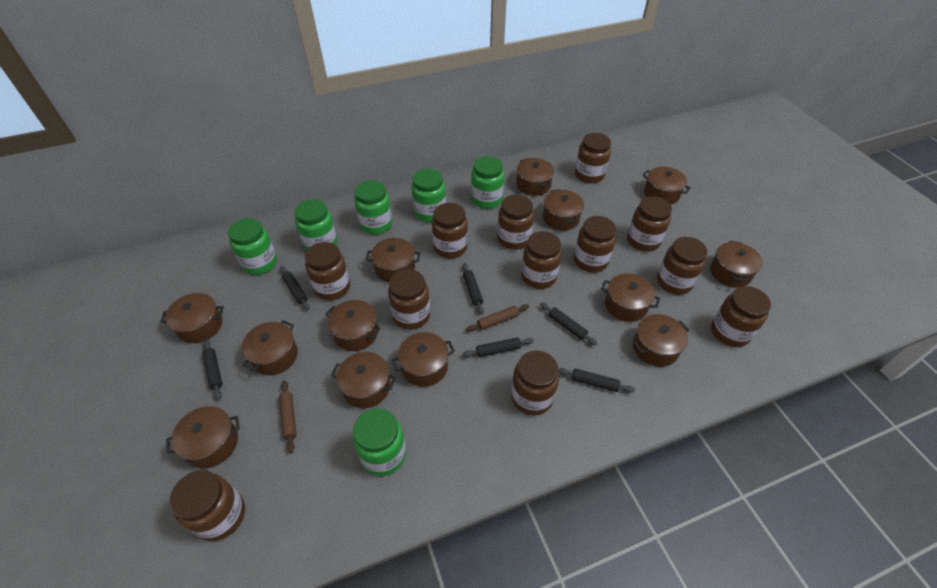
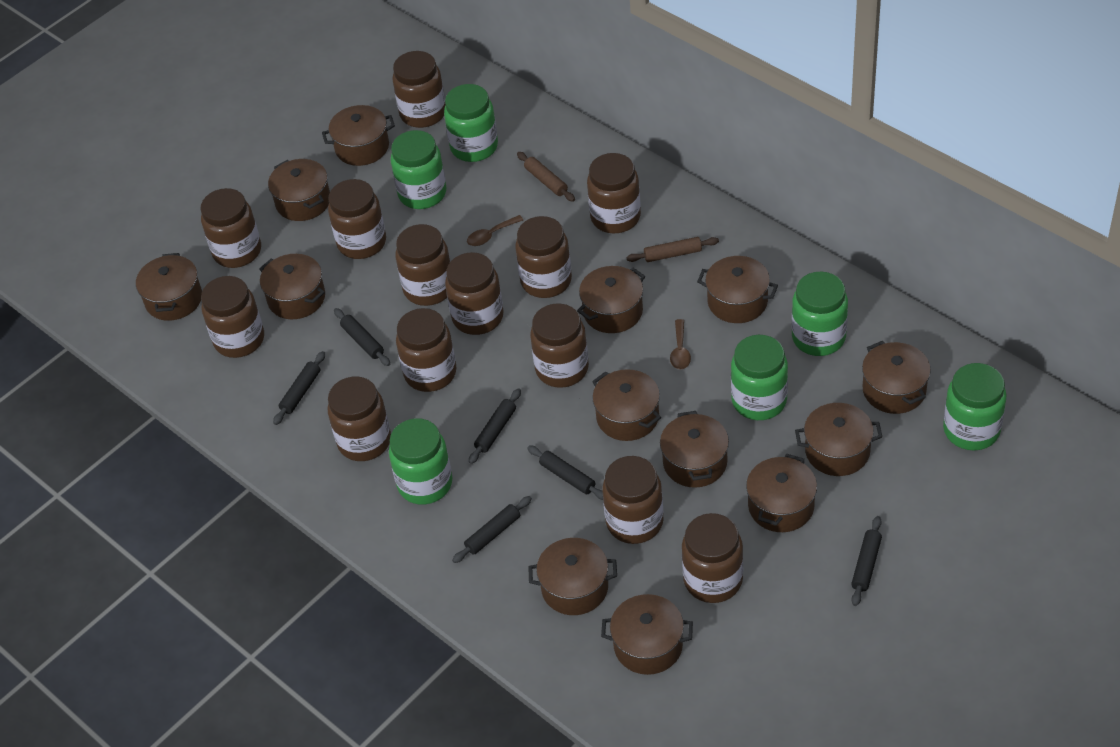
brown jar: [169,470,245,541] [305,242,350,300] [388,269,430,330] [432,203,468,259] [497,195,534,250] [511,351,559,415] [521,231,562,289] [574,216,616,273] [575,133,611,183] [627,196,672,252] [657,237,708,295] [711,286,771,347] = 12 -> [201,188,261,268] [201,276,264,358] [328,179,386,259] [328,376,391,461] [392,51,446,128] [395,224,451,306] [396,308,457,392] [445,252,504,335] [515,216,572,298] [530,303,589,388] [587,153,641,233] [602,456,664,544] [682,513,743,603] = 13
brown spoon: none = 0 -> [467,215,523,246] [670,319,691,370] = 2

